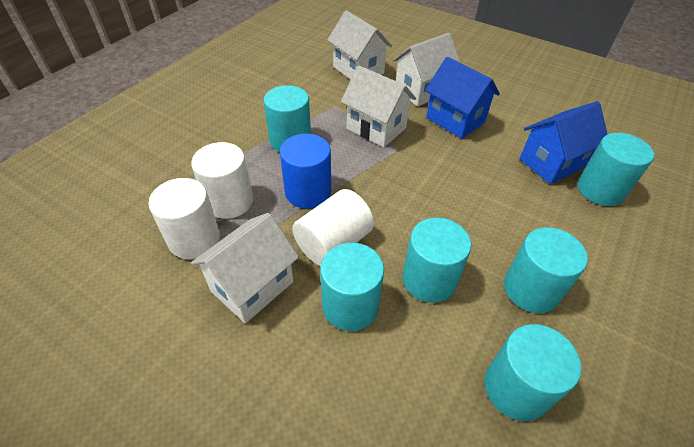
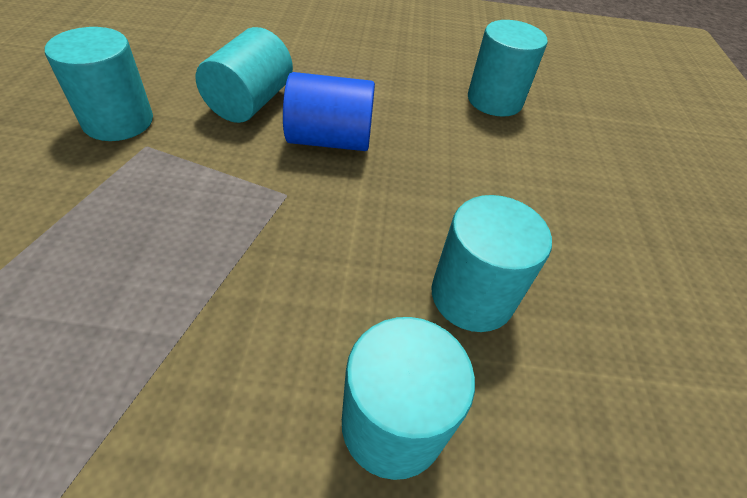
blue house: [425,57,500,139] [519,101,608,184] = 2 -> none = 0
turquoise cylinder: [264,85,311,152] [320,243,384,331] [403,218,471,303] [484,324,581,421] [504,227,588,313] [578,133,654,206] = 6 -> [45,27,153,141] [196,27,293,123] [342,317,475,480] [432,195,552,332] [468,20,548,117] = 5
white cylinder: [148,178,220,259] [191,142,253,219] [292,189,374,266] = 3 -> none = 0
white house: [191,213,299,323] [328,10,392,80] [341,65,416,147] [392,33,460,107] = 4 -> none = 0

